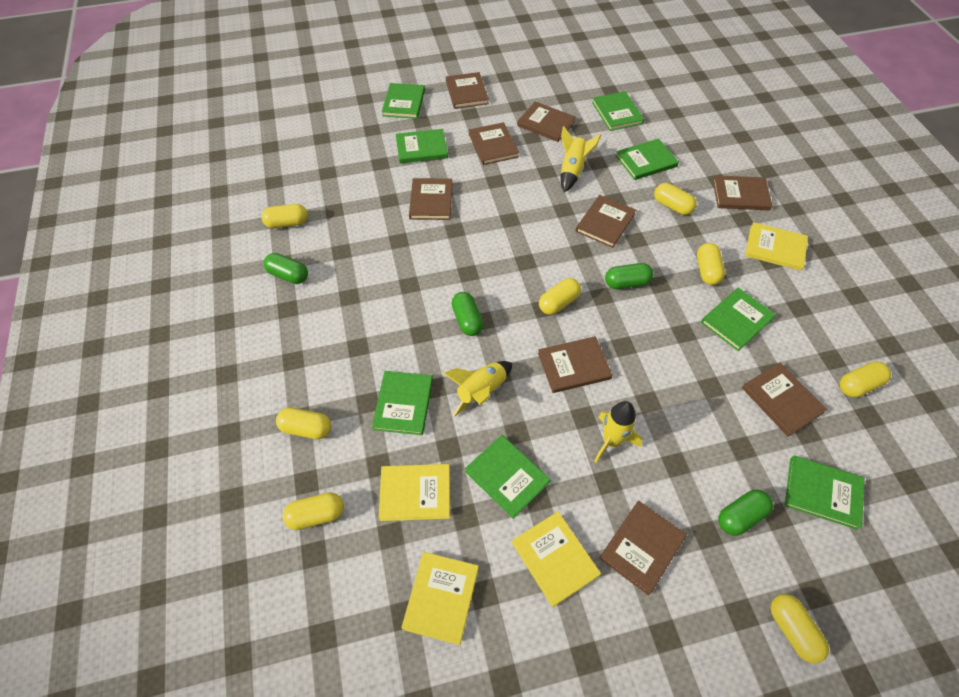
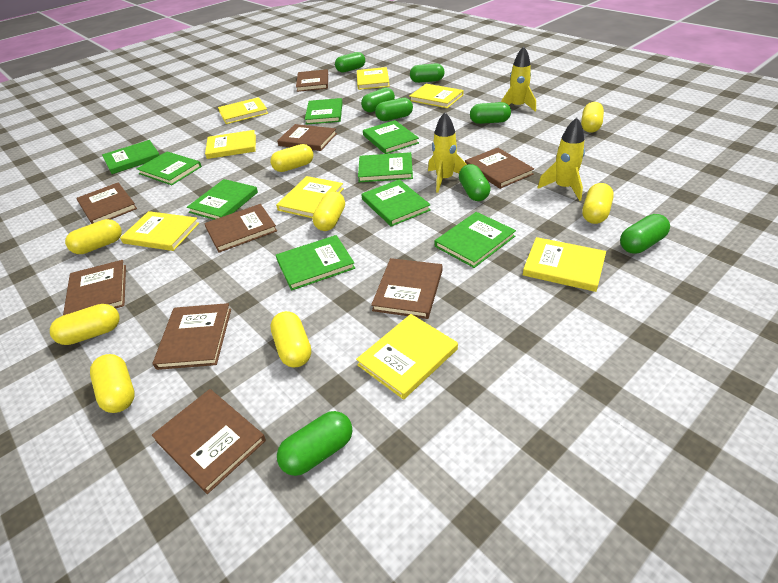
green book: [372,371,433,435] [382,83,425,119] [396,129,448,163] [465,435,550,519] [592,91,644,131] [616,138,679,180] [701,288,776,351] [785,456,864,530] = 8 -> [102,140,159,174] [137,151,202,185] [187,179,258,220] [276,235,355,291] [305,98,343,125] [358,152,413,182] [361,179,431,227] [363,120,419,154] [435,212,516,268] = 9
green capsule: [263,253,308,284] [451,292,484,336] [605,263,653,289] [718,490,773,536] = 4 -> [277,411,352,476] [335,52,365,73] [361,88,395,113] [375,98,413,121] [410,64,445,83] [459,164,491,201] [470,102,511,124] [620,214,670,254] = 8
yellow book: [379,464,450,521] [401,552,479,645] [512,512,601,607] [745,222,808,271] = 4 -> [120,211,199,251] [205,130,256,159] [218,97,268,124] [276,176,344,218] [356,314,458,400] [357,67,390,90] [409,84,464,108] [523,237,606,292] = 8

